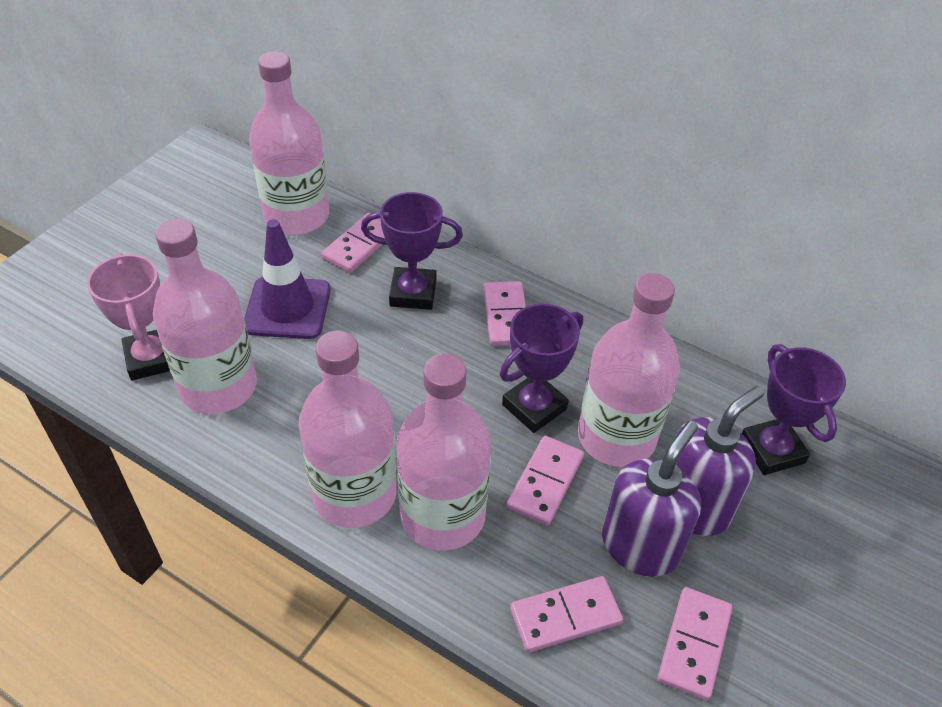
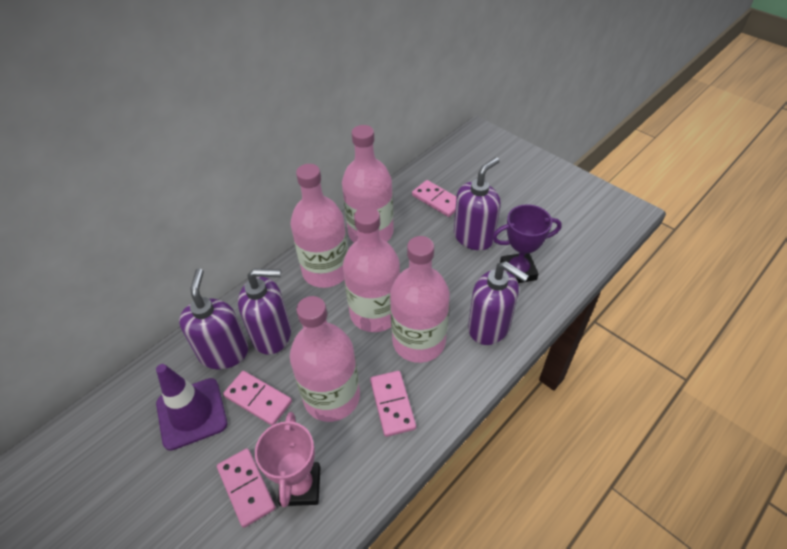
pink domino: [321,213,385,273] [483,281,526,346] [507,436,584,526] [510,576,623,653] [657,587,733,700] = 5 -> [217,448,276,528] [223,371,292,426] [370,371,416,437] [412,180,456,217] = 4
purple soap dispenser: [602,420,701,577] [676,386,764,536] = 2 -> [179,268,248,369] [238,269,291,355] [454,157,501,250] [468,261,529,345] = 4
purple trophy: [361,192,463,310] [500,303,583,433] [742,344,846,475] = 3 -> [492,204,562,283] = 1

